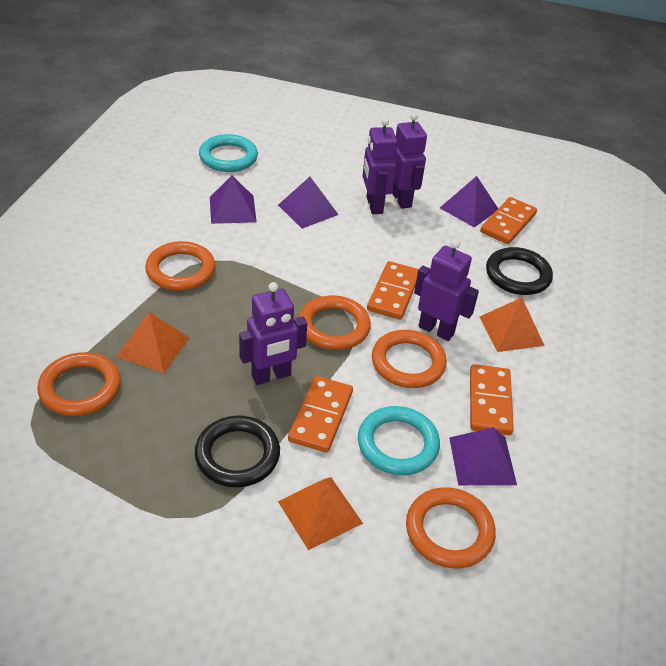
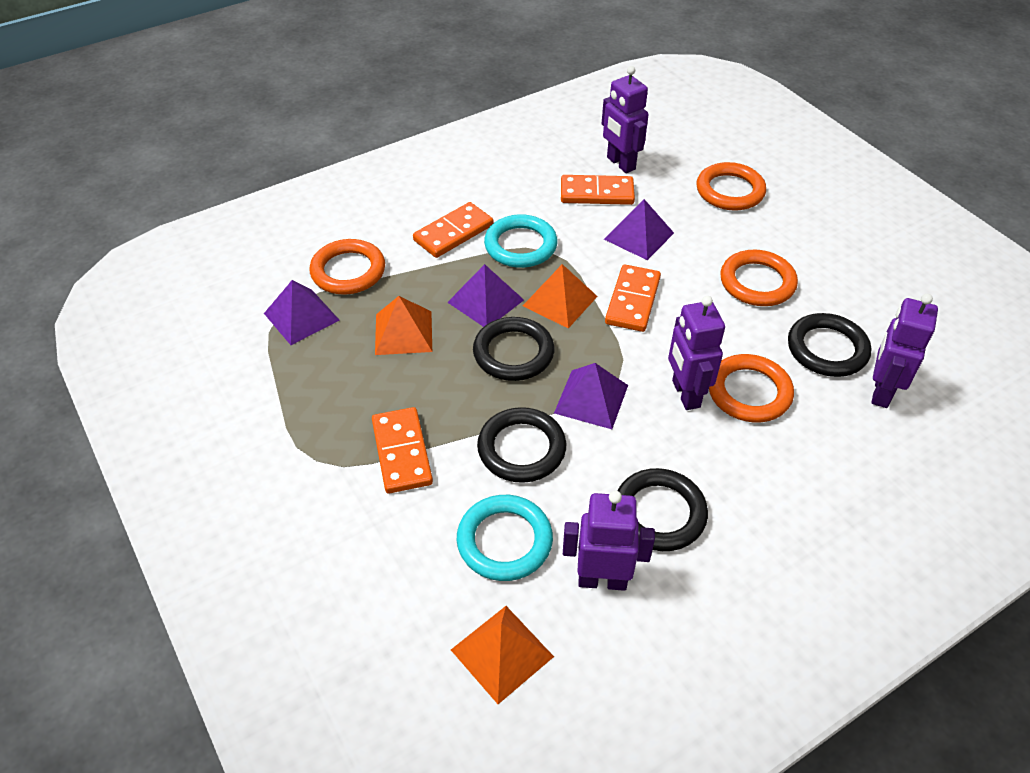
black ring: [195,416,280,487] [486,247,553,295] = 2 -> [473,317,555,381] [477,407,566,483] [617,468,708,551] [788,313,871,377] = 4
orange ring: [37,352,121,416] [145,241,215,291] [299,295,371,350] [372,330,447,388] [406,487,496,569] = 5 -> [310,239,385,294] [697,162,766,211] [709,354,794,422] [721,250,798,306] = 4

